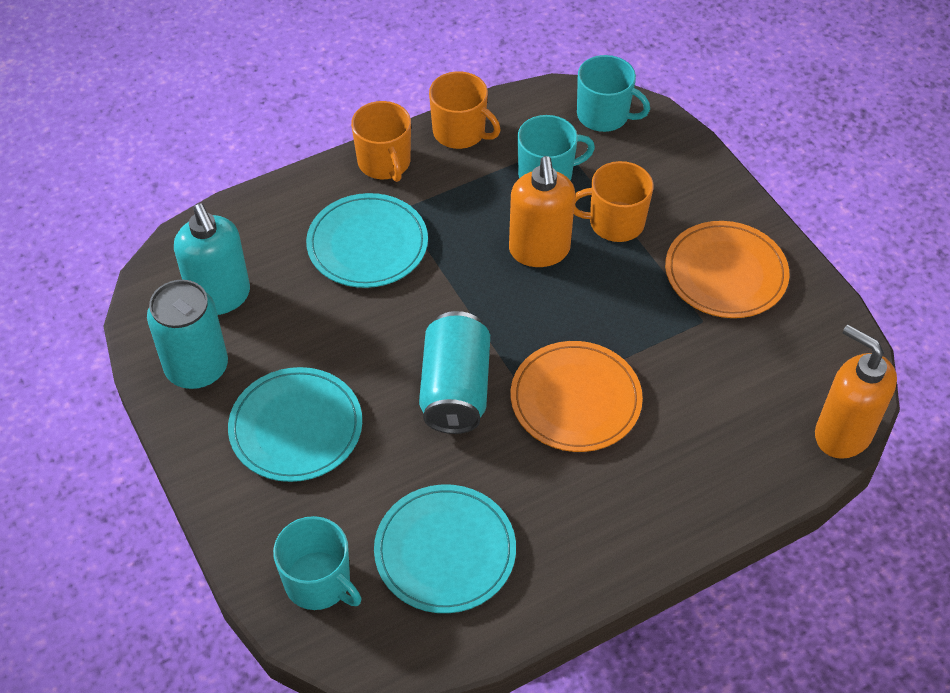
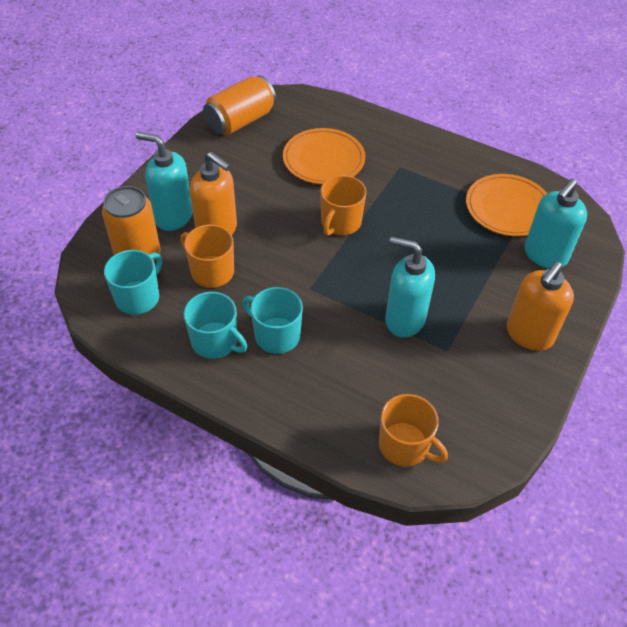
orange can: none = 0 -> [102,186,160,261] [203,75,276,135] = 2
turquoise can: [147,280,228,389] [419,311,490,434] = 2 -> none = 0
turquoise plate: [228,367,362,482] [306,193,428,288] [374,484,516,613] = 3 -> none = 0
turquoise soap dispenser: [174,204,250,315] = 1 -> [136,132,193,231] [385,237,435,338] [524,179,587,269] = 3

